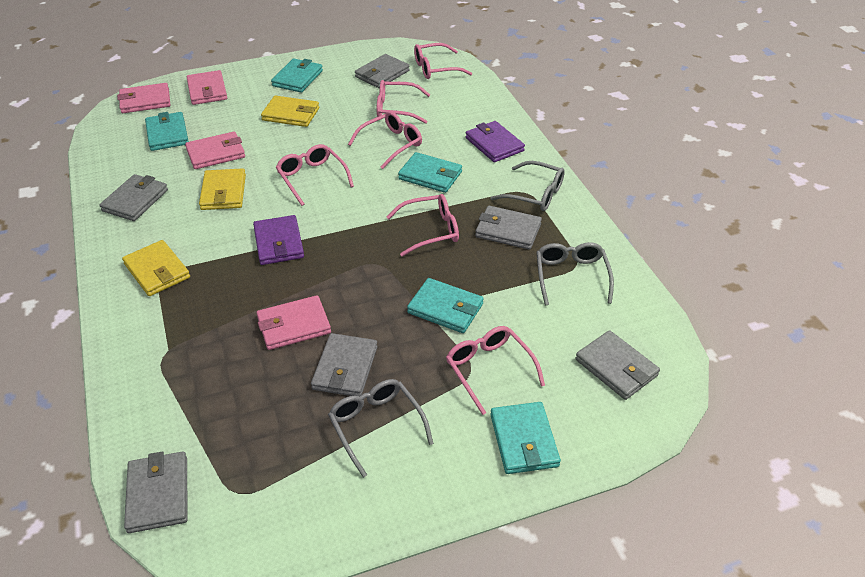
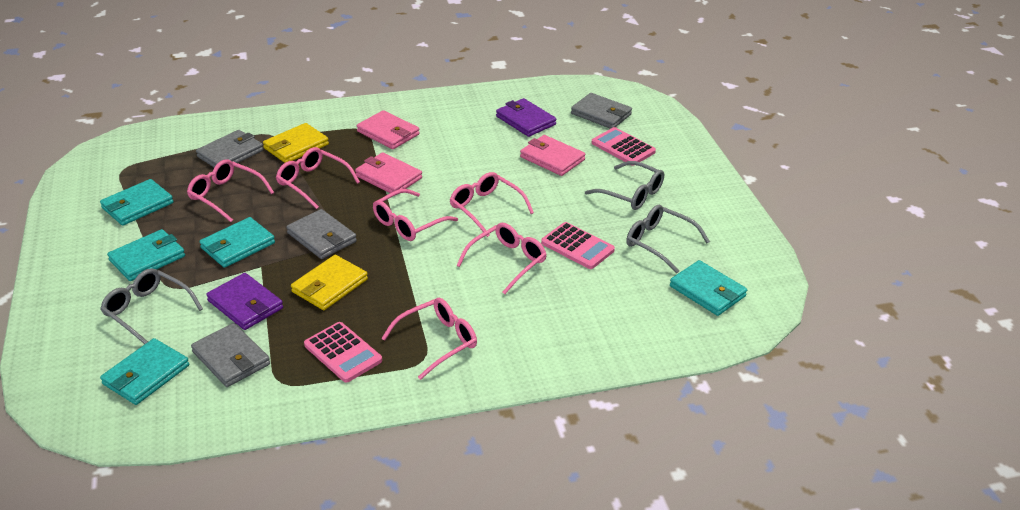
grey wallet: [100,174,168,221] [124,451,187,533] [311,333,378,396] [355,54,410,88] [475,206,542,250] [575,330,660,400] = 6 -> [191,323,270,387] [196,130,263,167] [286,209,357,259] [571,93,632,129] = 4
pink calculator: none = 0 -> [304,322,382,382] [541,222,615,269] [592,127,656,162] = 3
pink wallet: [117,83,170,113] [185,132,245,169] [187,70,227,105] [257,295,331,350] = 4 -> [355,152,422,193] [357,110,420,149] [520,135,585,176] = 3
yellow wallet: [122,240,190,296] [199,168,246,210] [261,95,319,127] = 3 -> [263,123,329,163] [291,255,368,310] = 2

